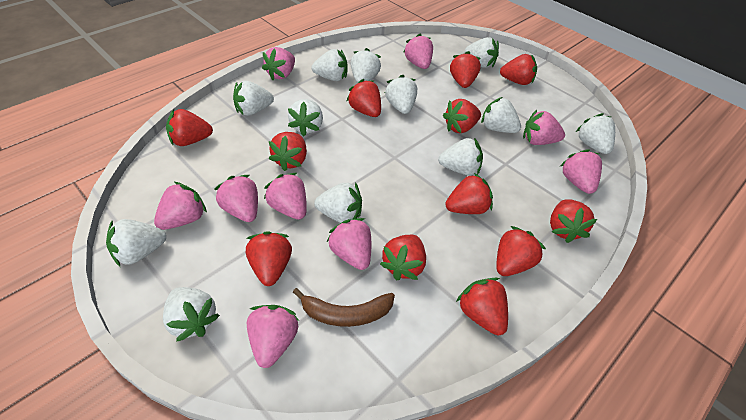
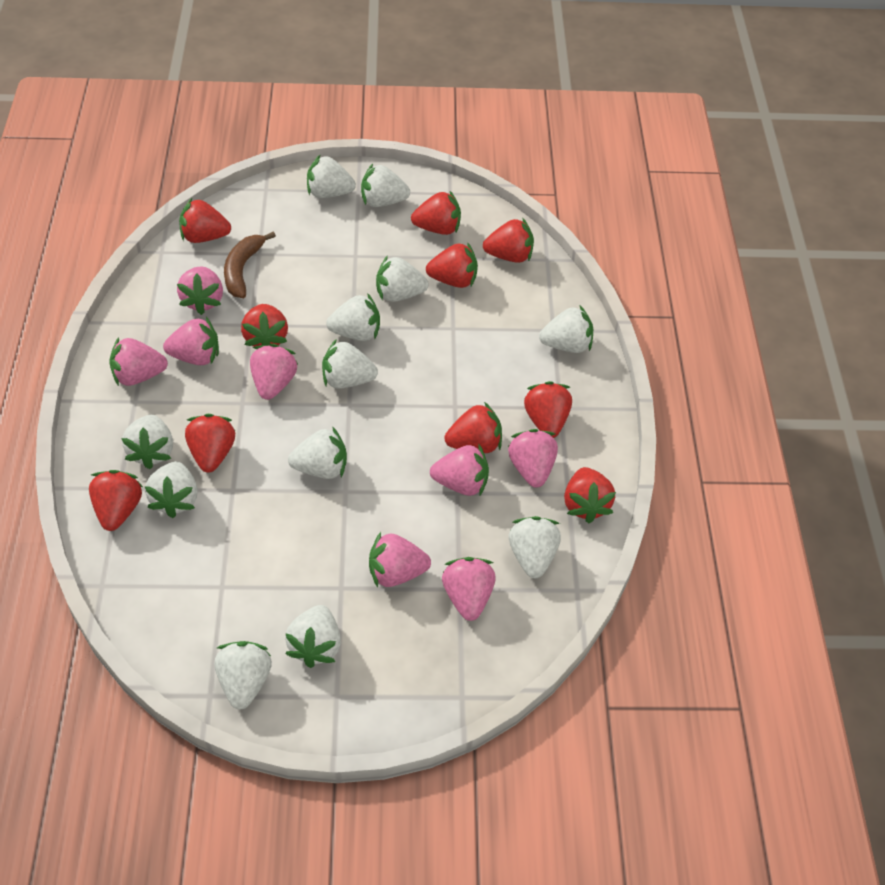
pink strawberry: [154,182,207,230] [214,175,258,222] [247,305,299,368] [262,47,295,80] [264,173,307,219] [327,218,371,270] [403,33,433,69] [523,110,565,145] [560,149,602,194] = 9 -> [109,337,168,386] [163,317,219,365] [177,266,223,315] [250,344,298,400] [369,532,431,588] [430,445,489,496] [442,557,496,621] [508,429,558,488] = 8
red strawberry: [166,109,213,146] [246,231,292,286] [269,132,307,171] [347,79,381,117] [380,235,426,281] [443,99,481,133] [445,173,493,214] [450,51,481,88] [456,278,508,335] [496,226,546,276] [500,54,537,85] [550,199,597,243] = 12 -> [89,470,143,531] [179,198,231,243] [185,414,235,473] [241,304,288,347] [411,191,461,235] [426,242,478,288] [444,402,502,453] [483,219,534,263] [524,381,572,438] [564,467,616,523] = 10

